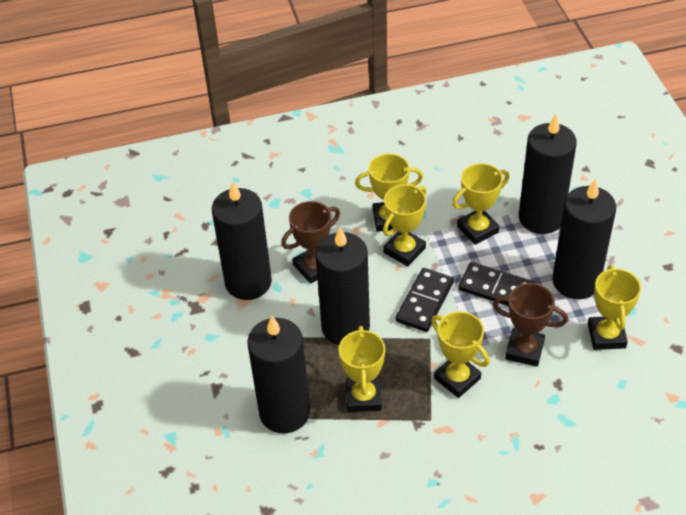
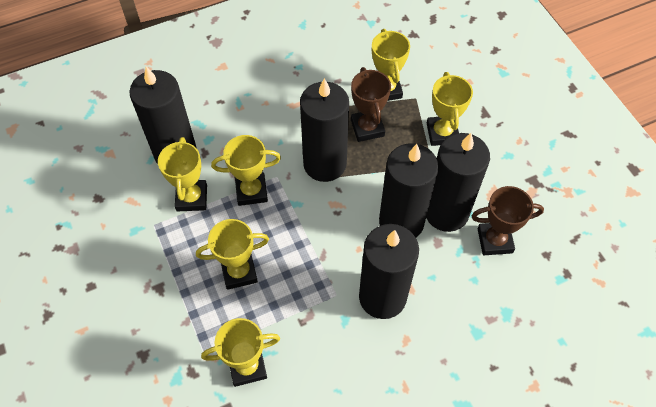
black domino: [396,268,454,332] [458,262,535,306] = 2 -> none = 0

